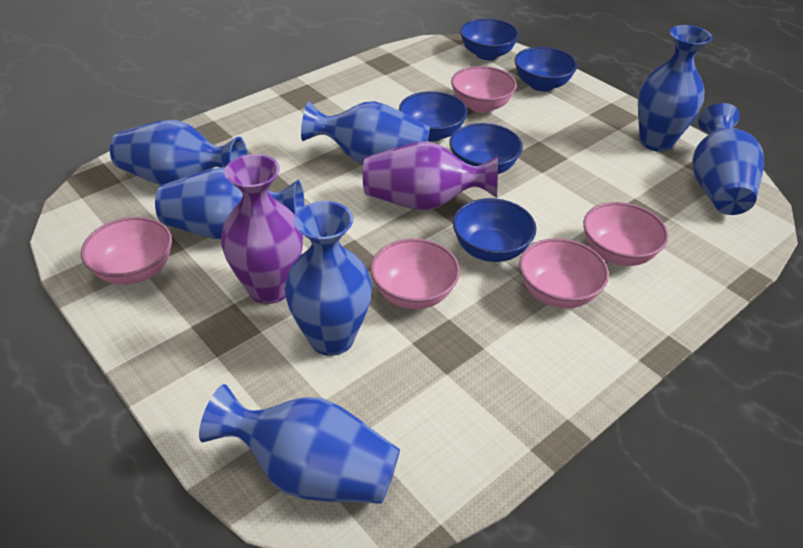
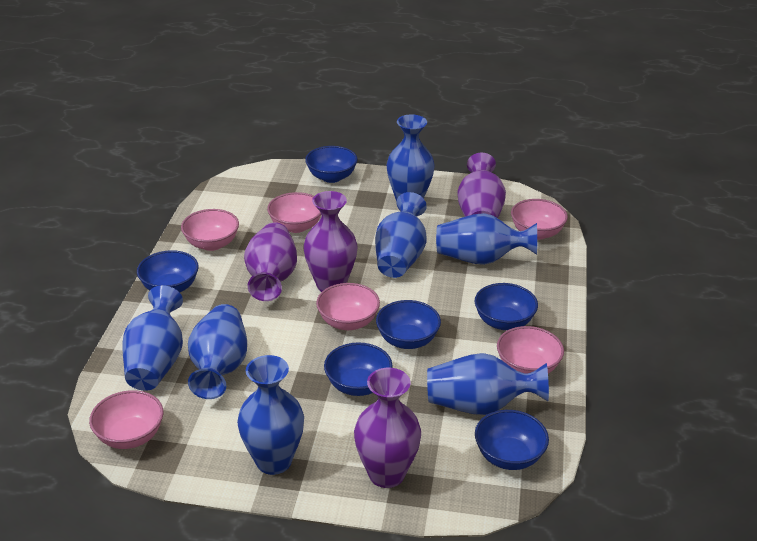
blue bowl: [399,91,468,141] [449,123,523,174] [453,198,536,262] [460,18,519,60] [514,47,578,91] = 5 -> [137,250,199,293] [305,146,358,183] [324,342,393,396] [376,300,441,349] [475,283,538,330] [475,410,549,470] = 6
pink bowl: [81,217,172,285] [371,239,460,309] [451,66,517,113] [519,238,609,308] [583,202,668,266] = 5 -> [89,390,164,449] [181,209,239,251] [267,192,321,233] [316,283,380,330] [497,326,564,374] [511,199,568,240] = 6
purple vase: [221,154,303,304] [363,141,498,211] = 2 -> [244,222,297,301] [304,191,357,292] [354,368,421,488] [457,153,506,218] = 4

